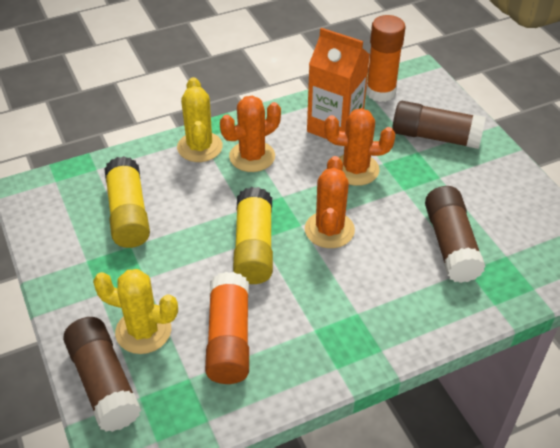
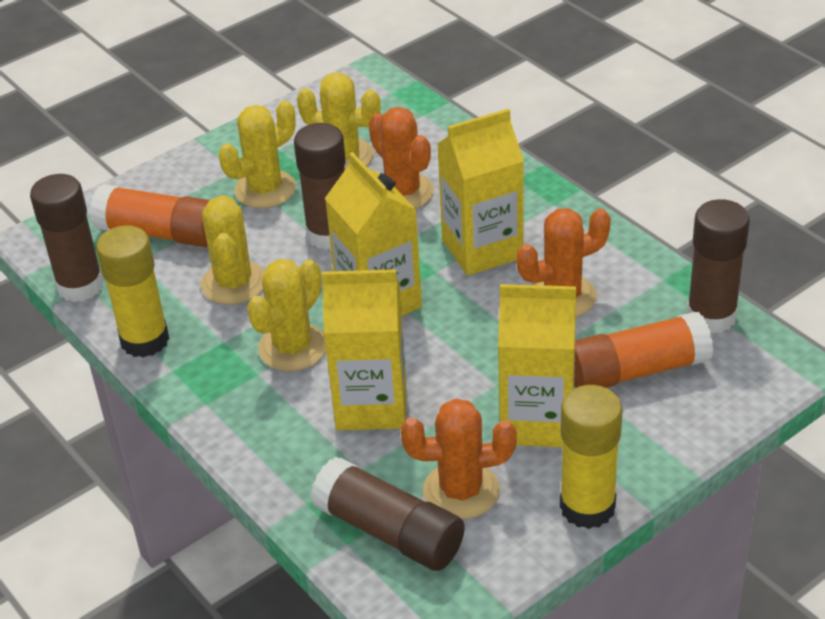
brown glue stick: [63,317,141,432] [392,101,486,149] [425,186,486,283] = 3 -> [30,174,104,302] [294,123,346,250] [310,457,465,571] [687,199,750,334] = 4
orange carton: [307,28,370,139] = 1 -> none = 0
yellow cactus: [93,269,178,354] [177,77,223,162] = 2 -> [201,195,265,305] [219,100,296,208] [247,259,326,371] [297,73,381,169] = 4
yellow carton: none = 0 -> [321,269,406,430] [325,152,422,316] [437,108,524,276] [498,284,576,447] = 4

